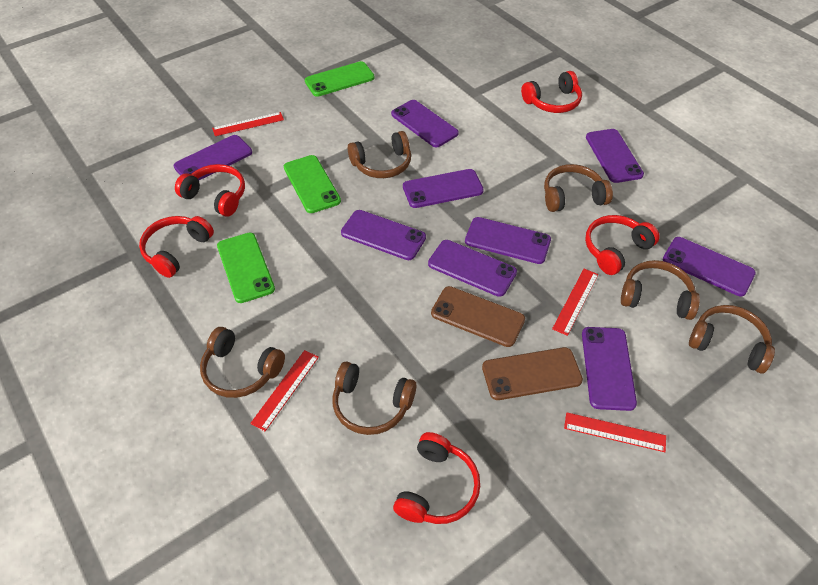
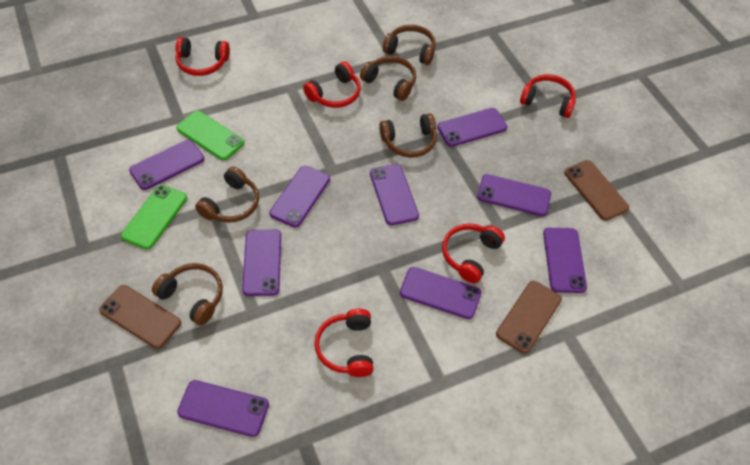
brown headphones: [200,327,285,398] [333,361,416,435] [348,131,411,178] [544,164,613,212] [621,260,700,320] [689,305,775,373] = 6 -> [152,263,223,326] [195,167,259,223] [360,56,416,101] [379,113,437,158] [383,25,436,65] = 5
brown phone: [431,286,525,347] [482,347,583,400] = 2 -> [99,285,181,349] [496,281,562,354] [564,160,629,221] = 3
green phone: [217,233,275,303] [284,155,341,213] [305,61,375,97] = 3 -> [121,185,187,250] [176,111,244,160] = 2
red ruler: [212,112,284,136] [250,350,319,431] [552,269,598,336] [564,413,666,452] = 4 -> none = 0

